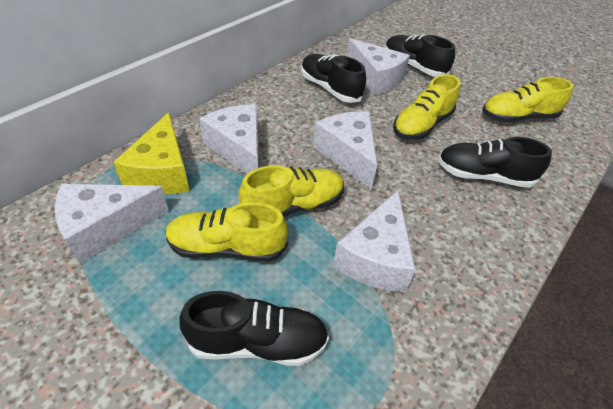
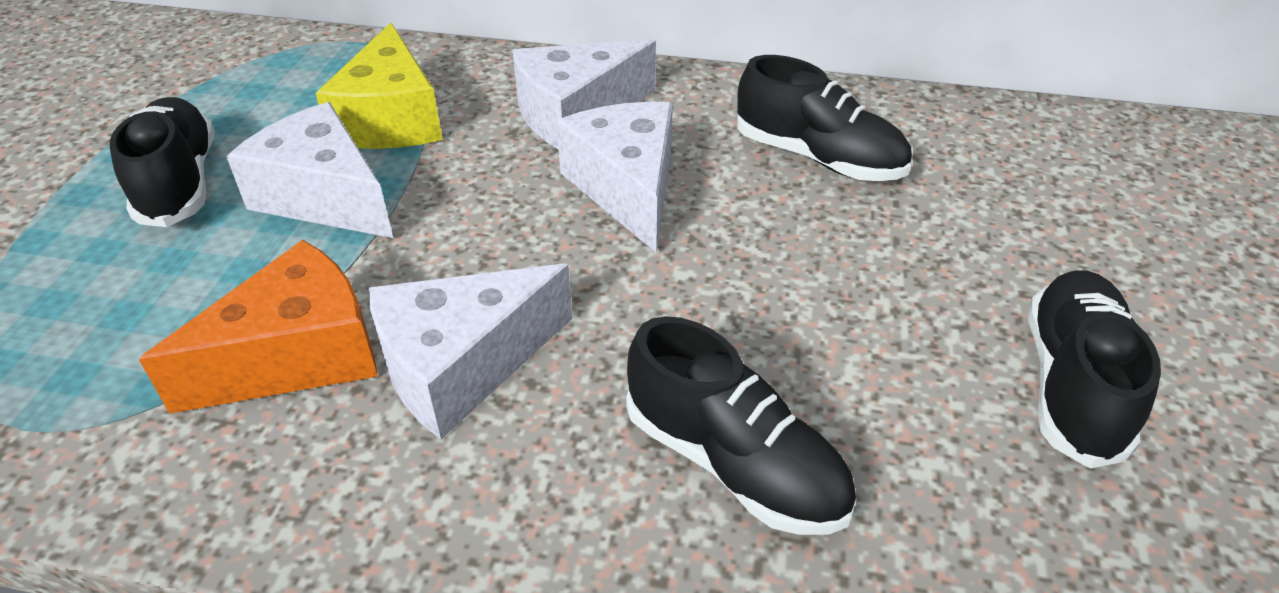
orange cheese: none = 0 -> [139,240,378,414] = 1
white cheese: [55,184,169,264] [199,104,258,174] [313,111,377,189] [333,190,416,292] [347,38,410,95] = 5 -> [226,102,393,238] [369,263,572,439] [512,39,656,149] [556,102,673,252] = 4
yellow shoe: [165,202,288,262] [239,165,344,217] [393,74,460,140] [482,77,574,122] = 4 -> none = 0

